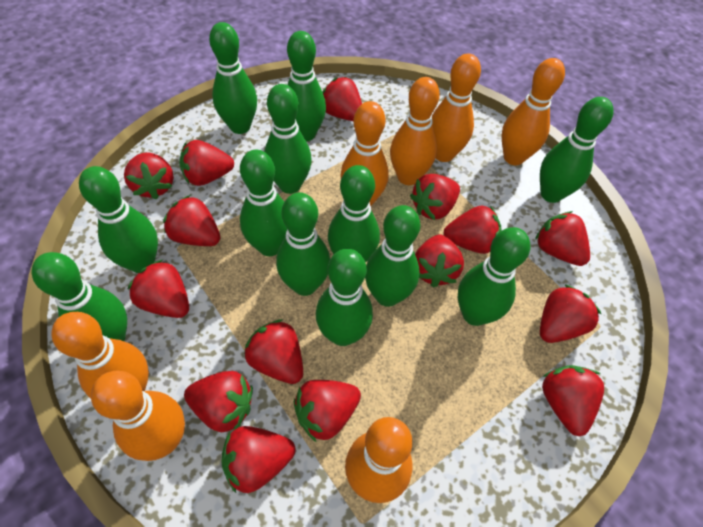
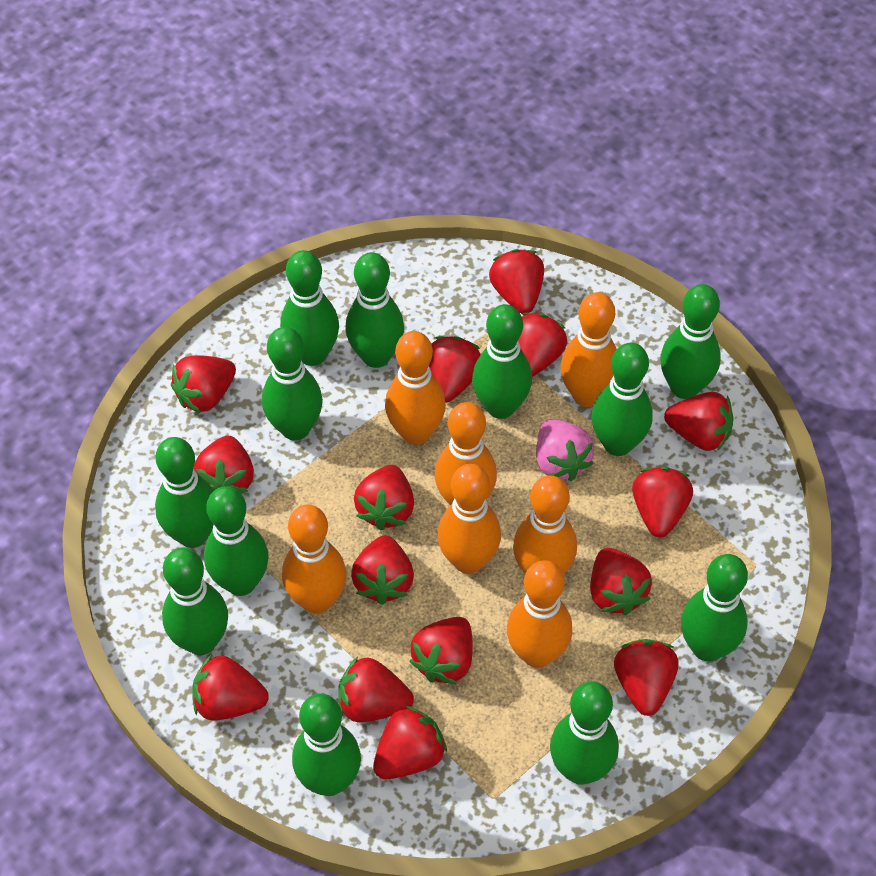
pink strawberry: none = 0 -> [536,419,594,481] = 1

